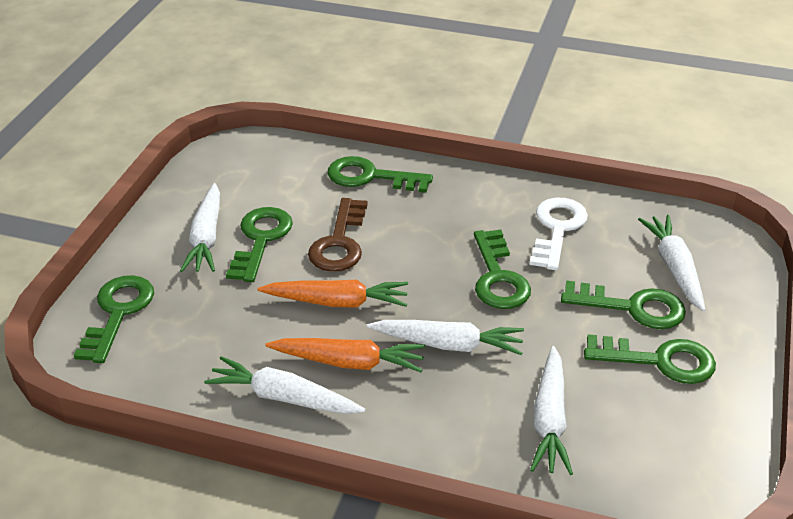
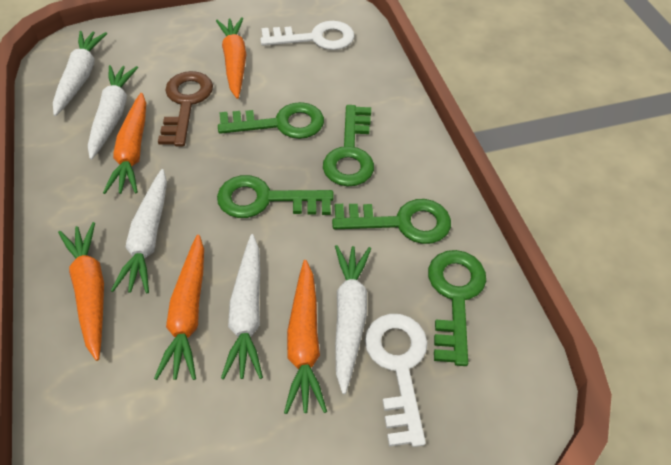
green key: [74,275,154,363] [226,207,293,282] [327,156,433,193] [474,230,531,309] [561,280,686,329] [584,334,716,384] = 6 -> [217,175,334,218] [218,102,324,139] [323,105,374,187] [332,199,451,244] [428,250,486,366] = 5
orange carrot: [257,280,408,308] [265,338,425,372] = 2 -> [58,222,104,361] [103,93,146,194] [154,234,204,380] [216,17,246,99] [284,260,327,414] = 5
white key: [529,198,588,270] = 1 -> [260,21,354,50] [365,314,428,447] = 2

